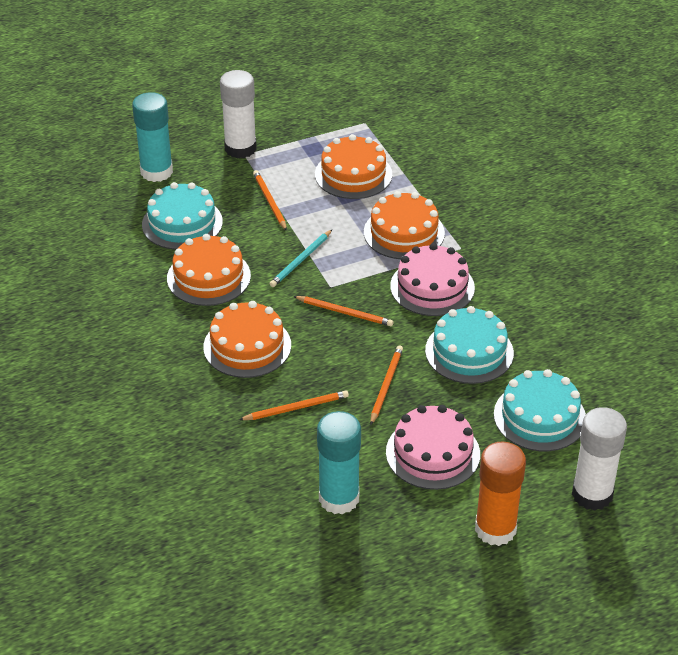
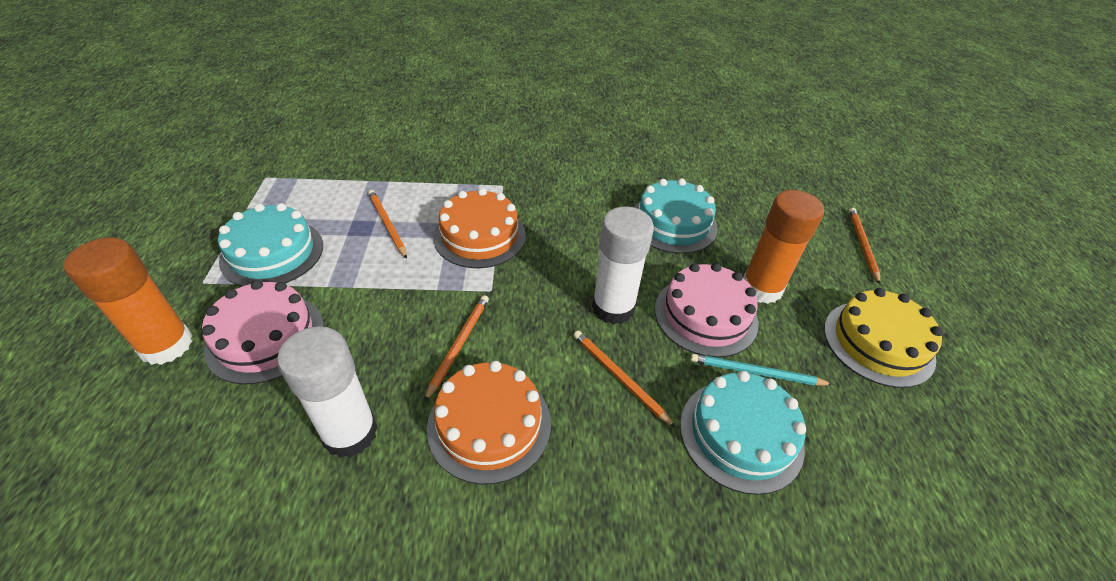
orange cake: [167,234,251,306] [203,301,291,378] [315,134,392,199] [364,191,445,259] = 4 -> [427,361,551,485] [433,188,526,268] = 2
orange glue stick: [475,442,526,546] = 1 -> [64,237,193,365] [743,190,824,304] = 2
turquoise glue stick: [132,92,173,182] [317,411,361,515] = 2 -> none = 0
yellow cake: none = 0 -> [824,288,943,388] = 1

